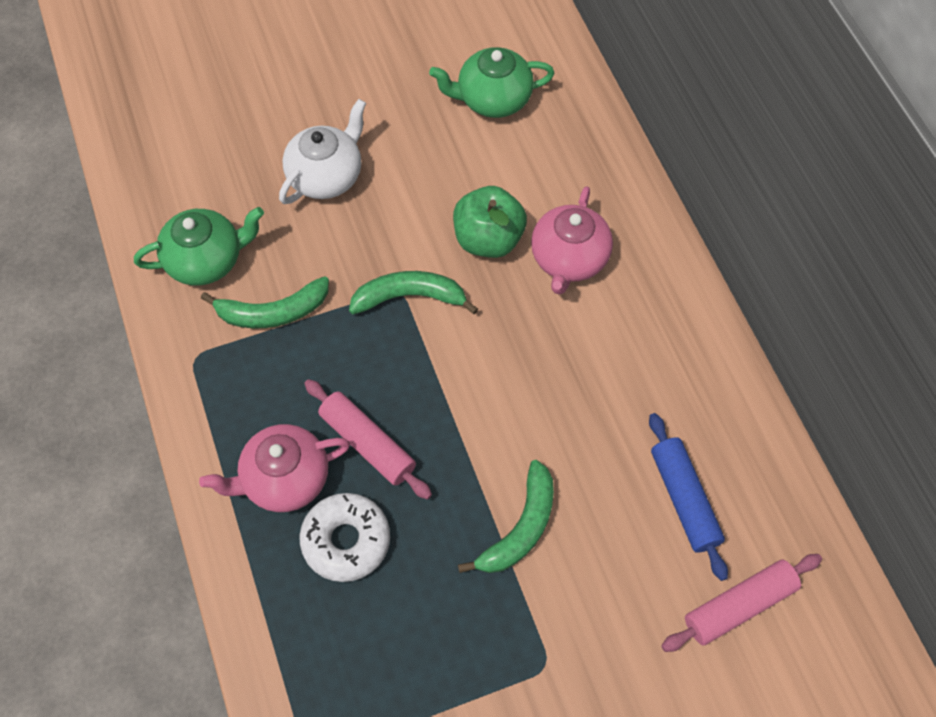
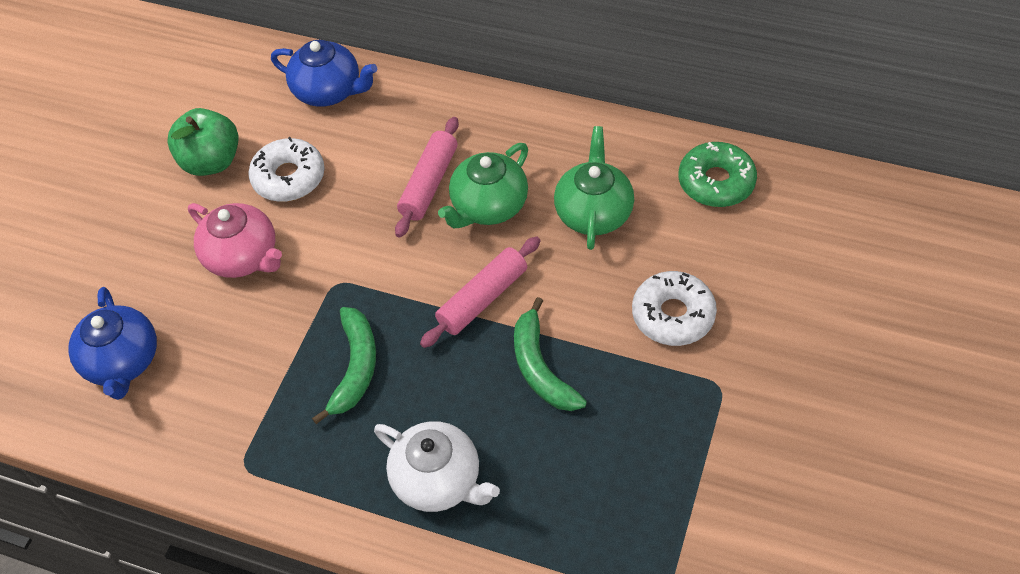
blue rolling pin: [649,413,728,581] = 1 -> none = 0
blue teapot: none = 0 -> [68,287,157,400] [271,40,377,107] = 2
green banana: [201,276,329,328] [349,271,478,314] [458,460,554,573] = 3 -> [312,307,376,424] [514,297,587,411] = 2
green donut: none = 0 -> [679,142,757,207] = 1
pink teapot: [199,424,350,512] [531,186,613,295] = 2 -> [188,203,282,278] = 1
white donut: [300,493,390,582] = 1 -> [248,137,325,202] [632,271,717,346] = 2

